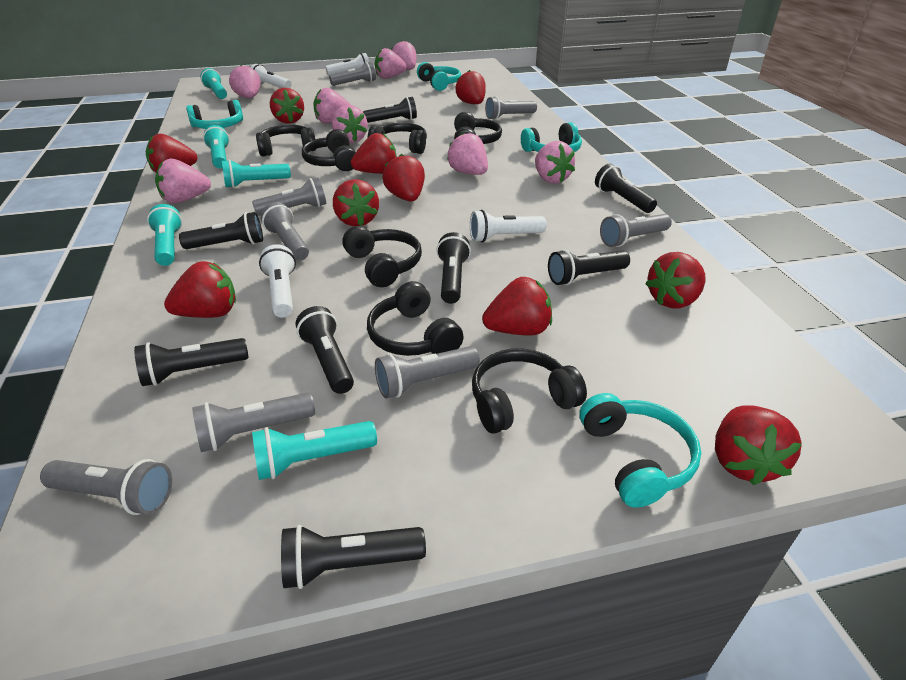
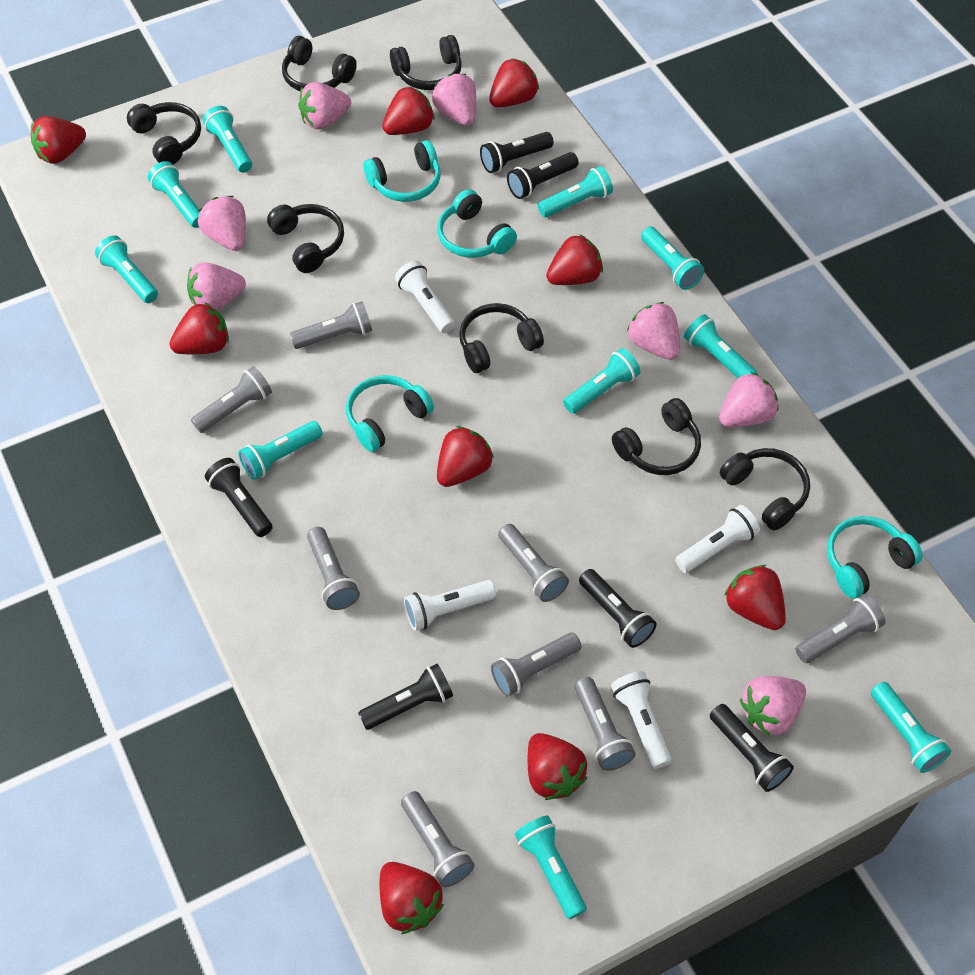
black flashlight: [134,338,249,386] [179,212,263,249] [281,525,426,589] [296,306,354,394] [363,97,417,123] [436,232,471,304] [548,249,630,285] [595,164,657,213] = 8 -> [205,458,273,537] [358,664,453,730] [480,132,554,173] [507,152,579,199] [579,569,657,648] [710,704,794,792] = 6
pink strawberry: [155,159,211,204] [229,65,261,98] [313,88,351,124] [332,105,368,143] [375,48,407,79] [391,40,416,70] [447,132,488,175] [535,141,575,183] = 8 -> [187,262,246,311] [198,196,246,251] [298,82,351,130] [432,74,476,125] [627,302,680,360] [719,372,778,427] [740,676,806,736] = 7
red strawberry: [146,134,197,173] [164,261,236,318] [270,88,304,124] [333,179,379,226] [351,133,397,174] [382,154,425,202] [455,70,485,104] [482,277,552,336] [645,252,706,308] [715,405,802,485] = 10 -> [31,116,86,164] [169,302,229,354] [379,862,444,934] [382,86,434,135] [437,426,494,487] [489,58,539,107] [528,733,587,800] [546,234,603,285] [724,565,786,630] = 9
turquoise flashlight: [147,204,182,266] [200,68,227,99] [203,125,229,168] [222,159,291,188] [252,421,377,480] = 5 -> [95,236,158,303] [148,161,200,228] [203,106,252,173] [238,421,323,480] [515,815,587,919] [538,166,613,217] [563,348,641,414] [641,227,704,290] [684,314,758,378] [871,682,951,773] = 10

